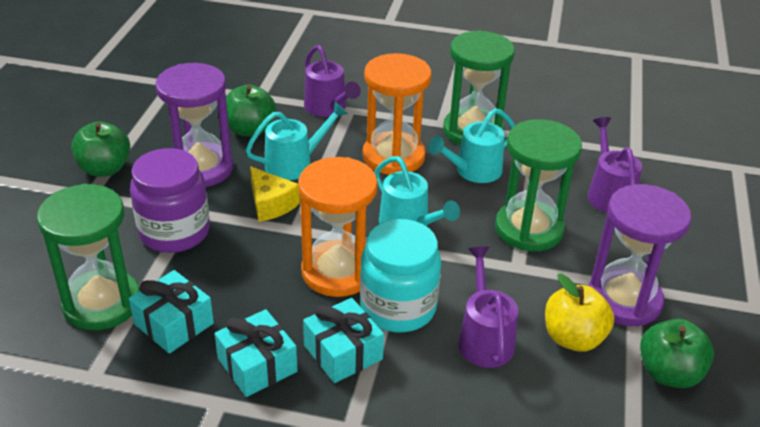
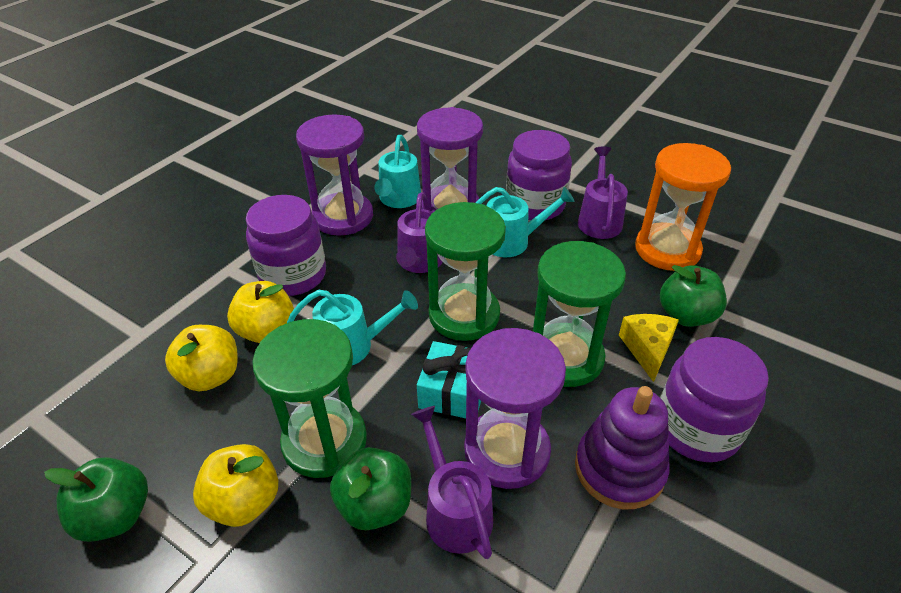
orange hourglass: [298,157,378,297] [363,53,432,175] = 2 -> [635,143,731,271] = 1
purple hourglass: [155,63,233,187] [588,184,691,327] = 2 -> [296,114,373,236] [417,107,483,212] [464,328,566,489] = 3
purple jar: [130,148,210,253] = 1 -> [246,195,326,296] [506,130,572,220] [660,337,769,462] = 3
purple stacking toy: none = 0 -> [575,386,669,509] = 1
turquoise gift: [129,270,214,354] [215,309,298,397] [303,298,384,383] = 3 -> [417,341,481,418] = 1
turquoise jar: [360,219,441,332] = 1 -> none = 0
yellow apple: [545,274,614,352] = 1 -> [165,325,238,391] [193,444,279,527] [227,281,294,343] = 3

